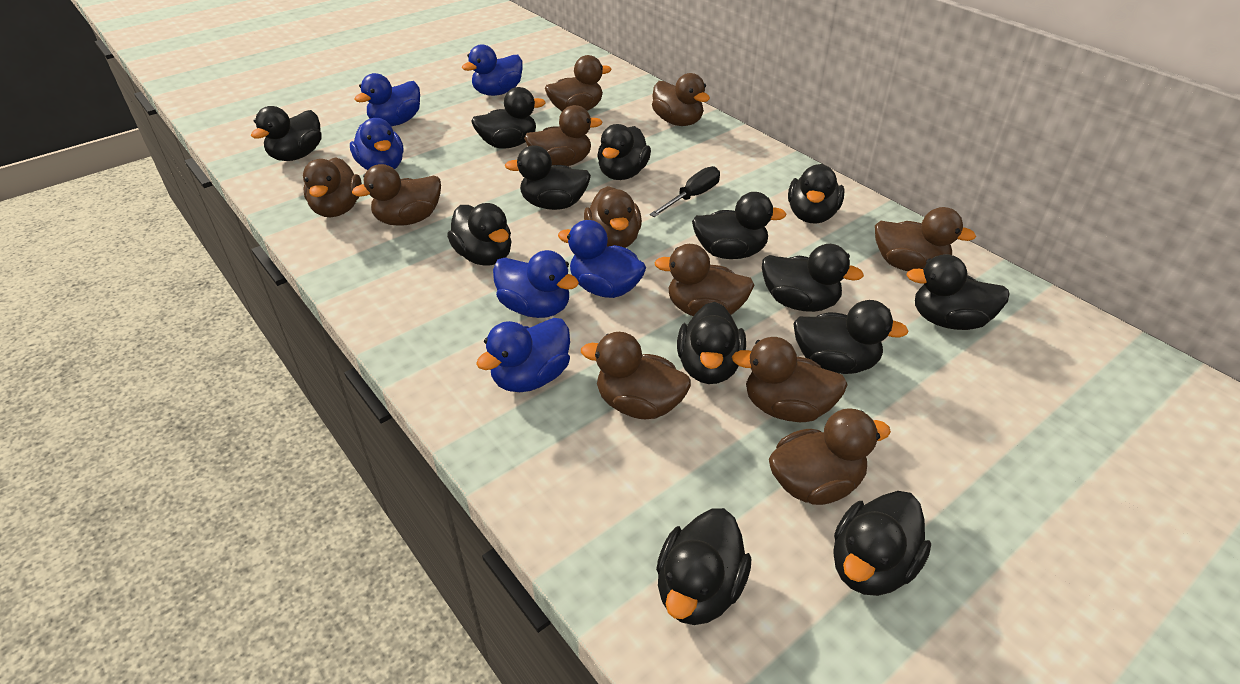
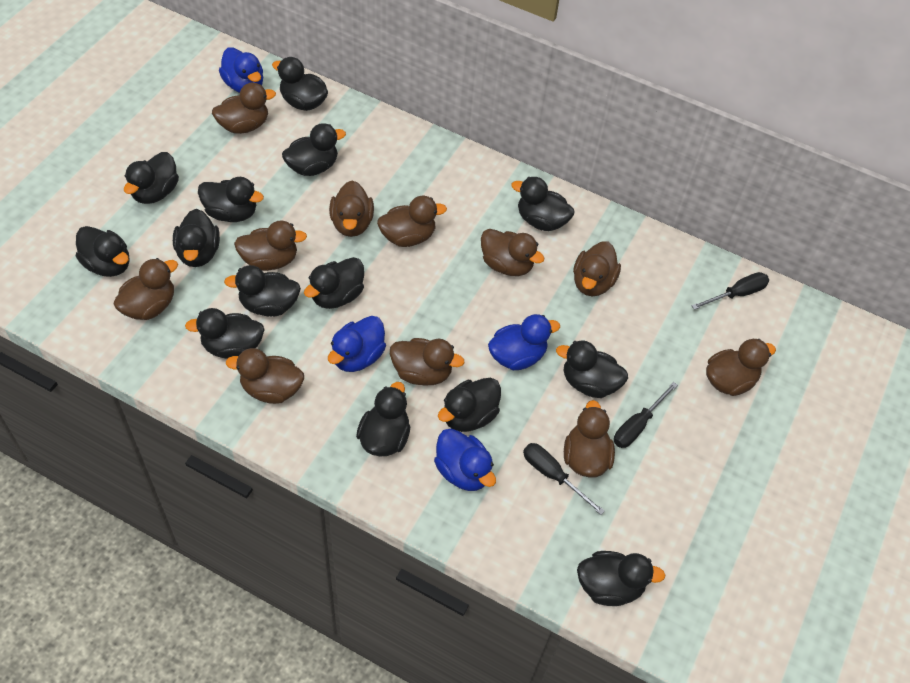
black duck: [251,106,322,161] [447,203,512,265] [471,87,546,149] [505,145,591,210] [597,124,651,180] [656,508,751,625] [677,302,746,384] [692,192,786,259] [762,244,864,312] [788,164,844,224] [793,300,909,374] [833,491,931,596] [906,254,1010,330] = 13 -> [76,226,130,277] [124,152,179,204] [173,209,220,267] [185,308,265,359] [198,177,264,222] [224,265,301,317] [272,57,328,111] [282,123,346,176] [304,257,364,309] [356,382,410,457] [438,378,501,432] [511,177,575,231] [556,340,628,398] [577,551,666,606] = 14
black screwdriver: [649,166,720,217] = 1 -> [523,443,605,515] [614,382,678,448] [692,272,769,310] = 3
blue duck: [350,118,404,170] [355,73,420,126] [462,44,523,96] [476,318,570,392] [493,250,579,318] [558,220,646,298] = 6 -> [219,48,263,93] [328,316,386,372] [434,428,496,491] [488,314,560,370] = 4

